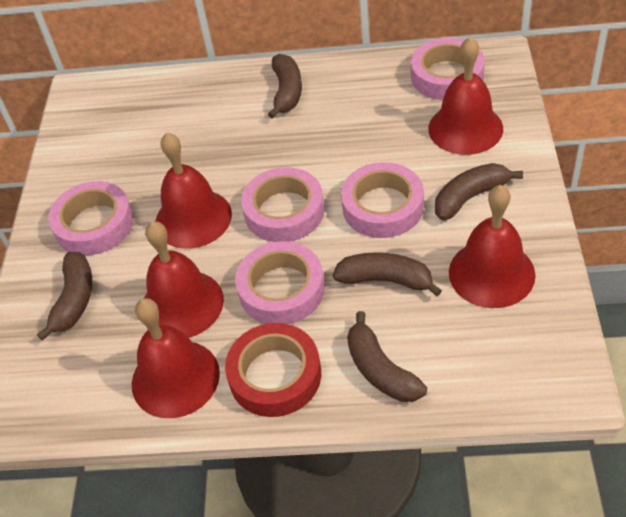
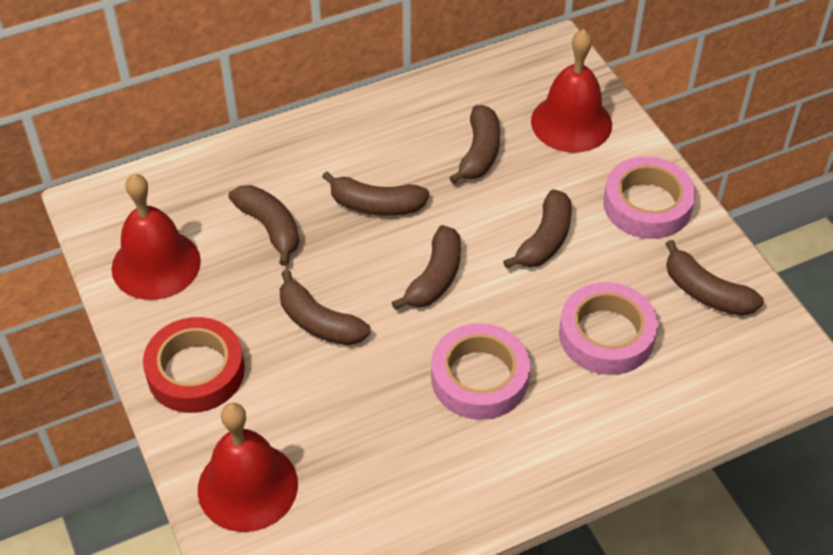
brown banana: [37,252,92,341] [268,54,302,119] [333,252,442,296] [347,311,427,402] [435,163,523,220] = 5 -> [228,185,299,266] [280,270,371,346] [322,171,429,216] [392,225,461,310] [449,105,500,184] [503,189,572,269] [665,240,764,316] = 7
pink tape: [48,181,134,255] [235,241,325,324] [241,167,324,242] [341,162,424,238] [411,38,485,100] = 5 -> [431,323,530,420] [559,282,658,375] [603,156,696,239] = 3
red bell: [132,298,220,418] [144,221,224,338] [156,132,232,249] [428,37,503,155] [449,185,535,308] = 5 -> [112,174,201,300] [198,403,298,532] [531,29,612,153] = 3

